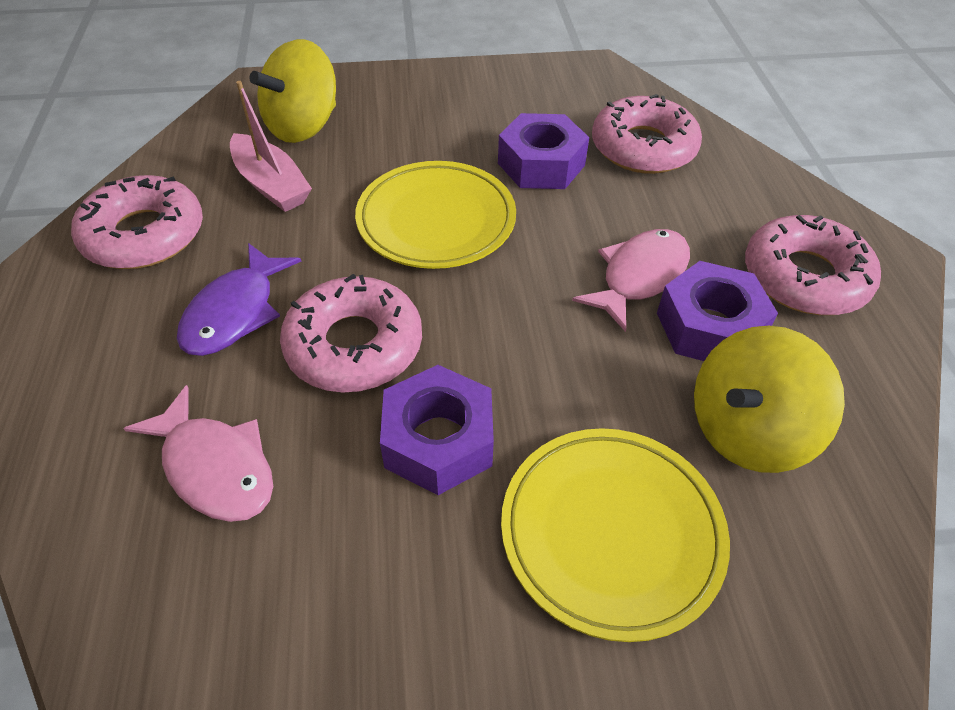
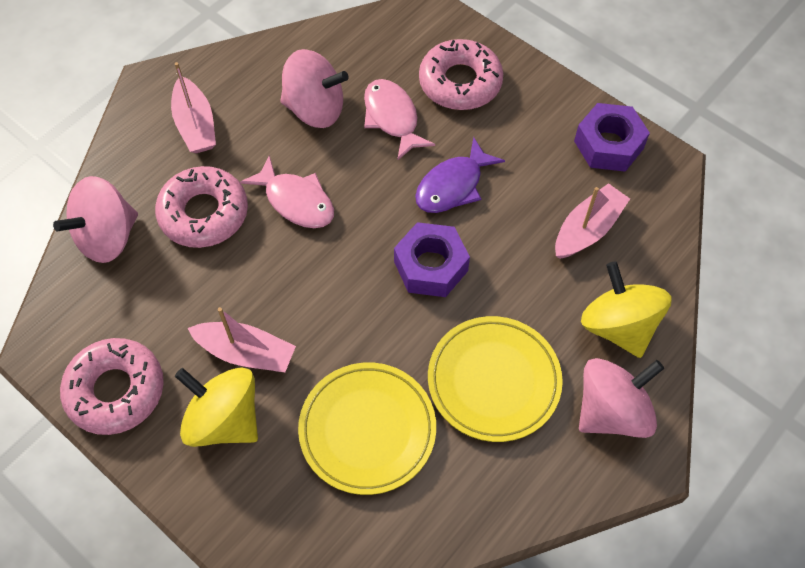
pink boat: [230,81,312,212] = 1 -> [171,62,216,153] [187,307,296,372] [555,183,630,259] = 3
pink donut: [71,175,203,269] [280,274,422,392] [592,94,702,174] [745,215,881,315] = 4 -> [60,338,164,435] [155,166,248,248] [419,39,503,110] = 3
pink spinning top: none = 0 -> [53,176,138,263] [281,49,349,128] [579,358,664,438] = 3
purple nut: [380,365,494,495] [498,113,589,189] [657,261,778,361] = 3 -> [394,222,470,297] [574,103,650,172] = 2

